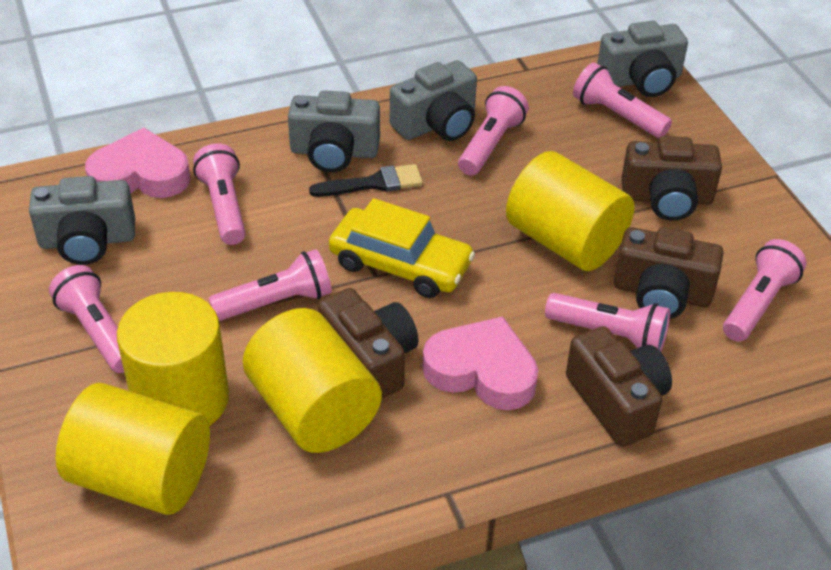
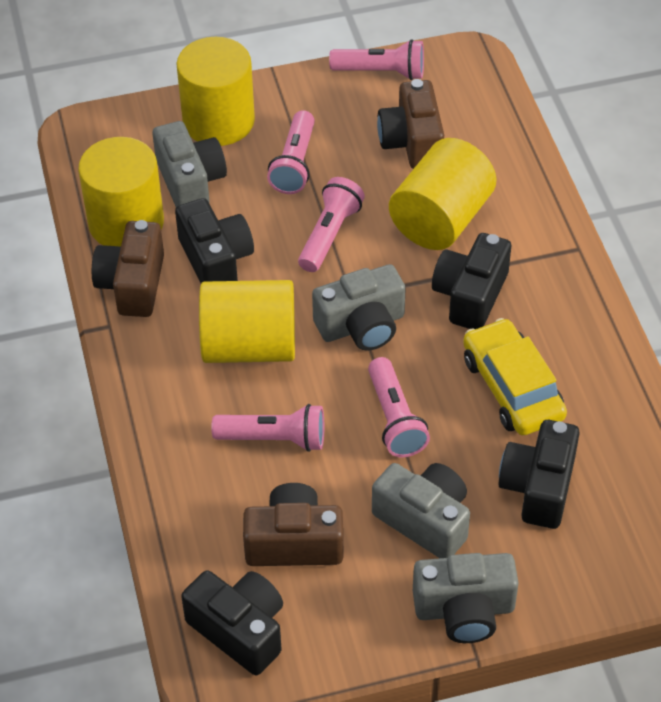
black brush: [309,164,423,197] = 1 -> none = 0
black camera: none = 0 -> [175,198,254,283] [181,570,283,675] [432,233,511,329] [499,420,580,529] = 4
brown camera: [318,288,418,399] [566,326,672,447] [614,227,723,319] [621,136,722,221] = 4 -> [92,220,164,317] [243,483,343,566] [377,79,444,169] = 3
pink flashlight: [49,265,124,373] [193,143,246,245] [209,249,332,321] [458,86,529,176] [545,293,670,352] [573,62,672,138] [723,239,807,342] = 7 -> [211,404,324,452] [267,110,315,194] [298,177,365,272] [329,39,424,80] [368,357,430,457] = 5
pink heart: [85,128,191,198] [423,316,538,410] = 2 -> none = 0

